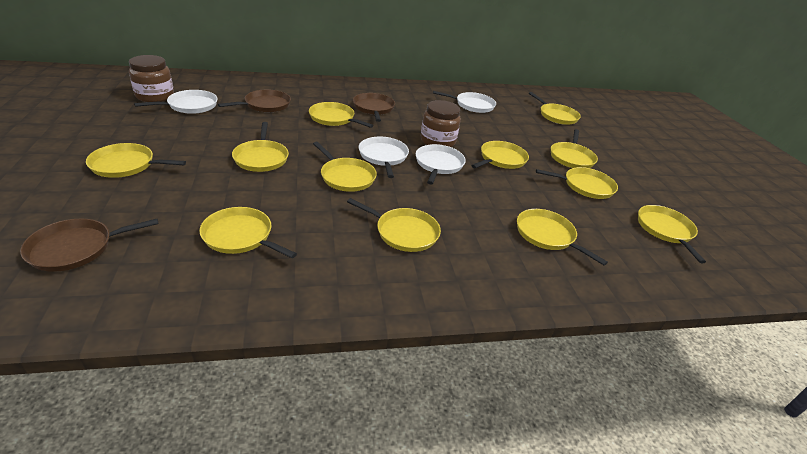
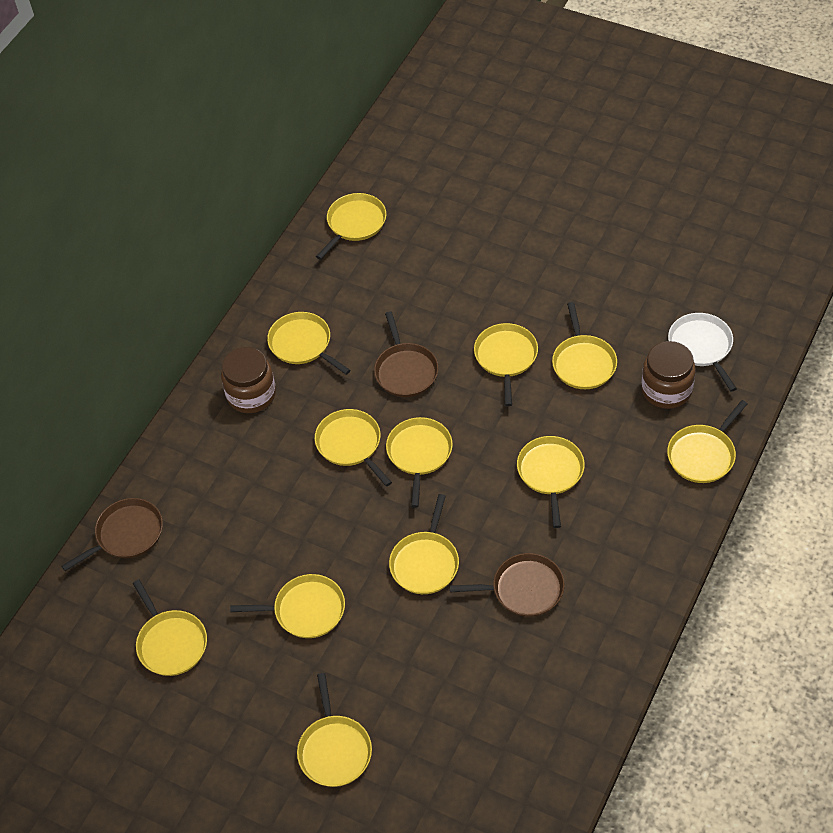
white pan: [134,90,218,114] [359,137,409,178] [416,144,466,184] [433,91,496,113] = 4 -> [668,313,737,392] = 1

